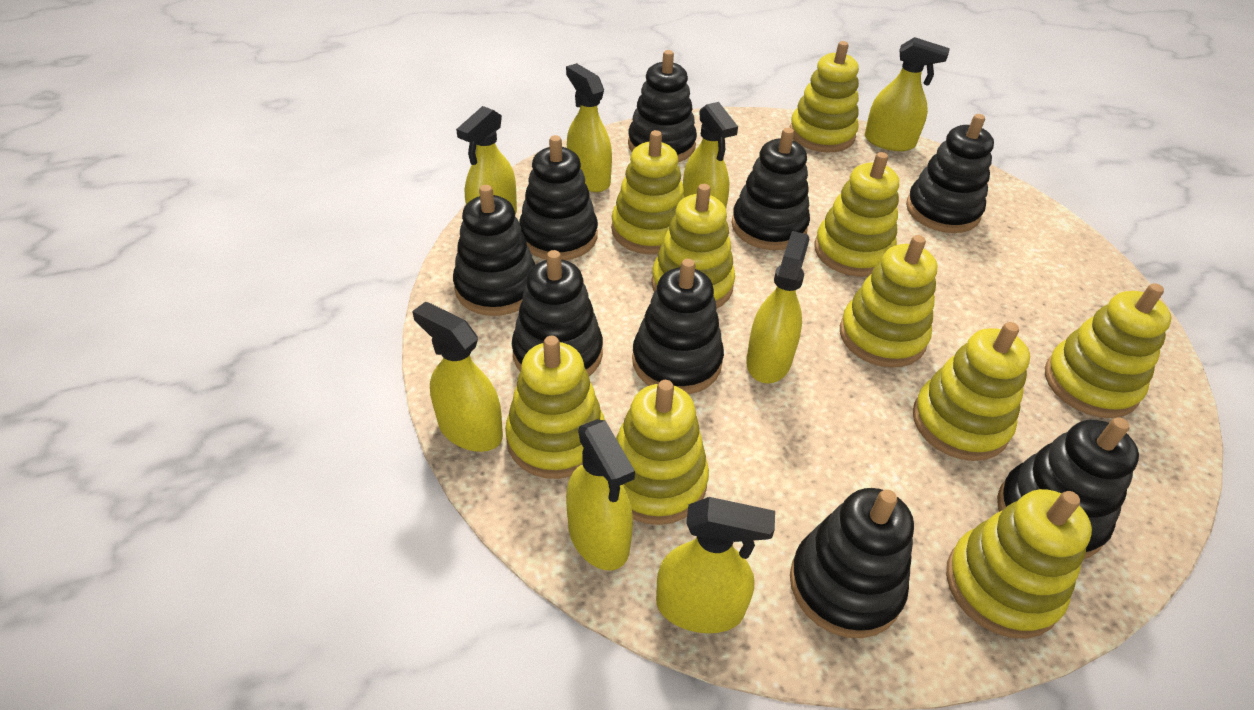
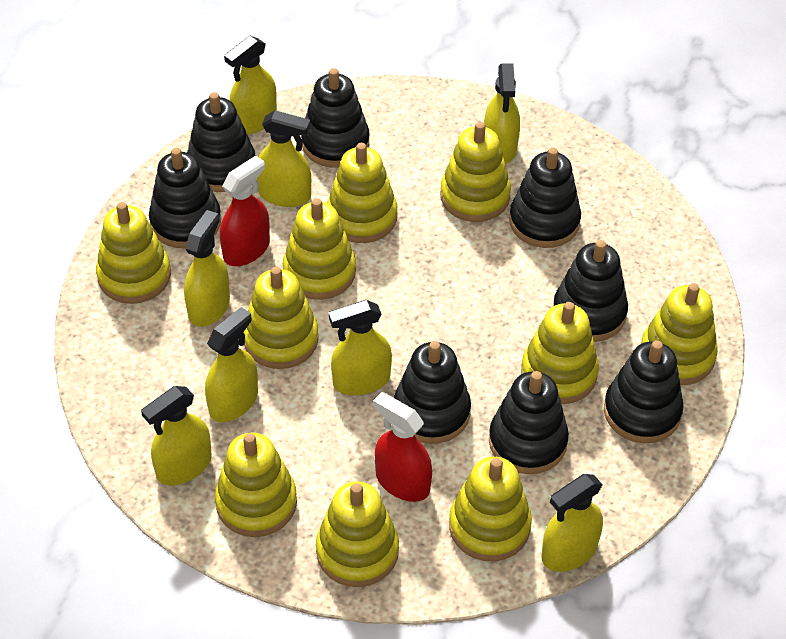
black stacking toy: [453,185,535,316] [512,250,603,376] [519,135,598,260] [628,50,697,162] [632,259,724,394] [732,128,810,250] [790,488,914,638] [906,114,994,233] [997,417,1139,559] = 9 -> [149,148,221,248] [187,92,255,192] [301,68,370,168] [394,341,471,444] [489,371,569,474] [509,147,581,248] [553,240,628,342] [604,341,684,443] = 8
red spray bottle: none = 0 -> [220,155,270,266] [373,392,432,502] = 2

